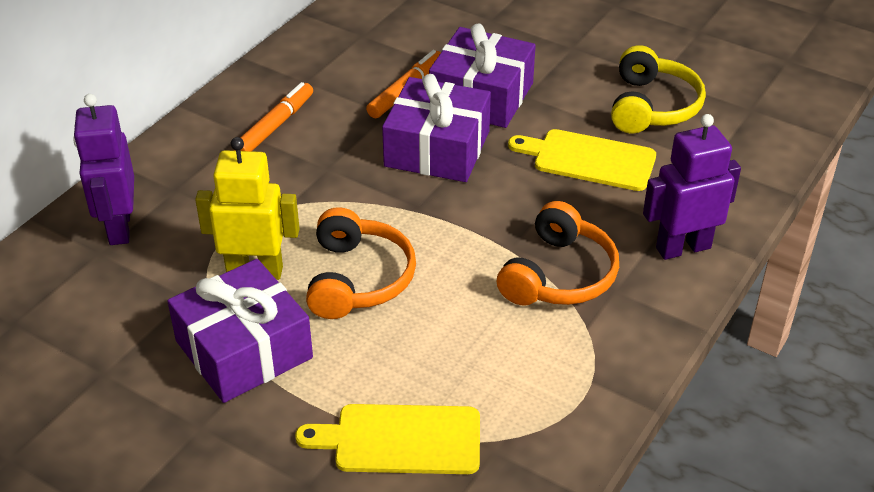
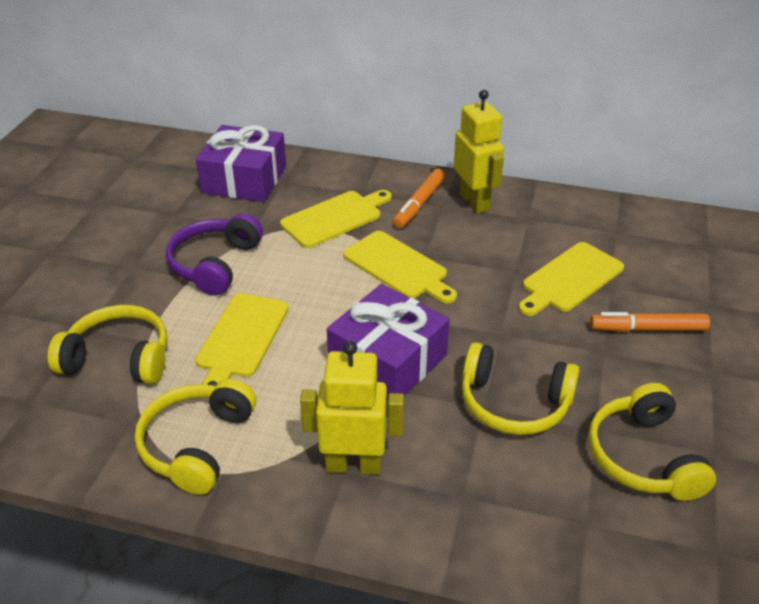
orange headphones: [306,207,416,319] [497,201,619,305] = 2 -> none = 0
purple gift: [167,259,313,403] [382,74,491,182] [429,23,536,128] = 3 -> [196,125,286,202] [327,284,450,399] = 2
purple headphones: none = 0 -> [166,213,263,296] = 1
purple robot: [73,94,134,245] [643,114,741,260] = 2 -> none = 0
yellow cutting board: [295,404,480,474] [508,129,656,191] = 2 -> [195,293,289,386] [280,190,392,248] [343,231,457,303] [518,242,624,316] = 4
yellow headphones: [611,45,706,133] = 1 -> [48,305,168,384] [135,379,256,495] [462,342,579,435] [588,383,716,501] = 4
yellow robot: [195,137,300,280] = 1 -> [300,341,404,475] [454,90,504,214] = 2

